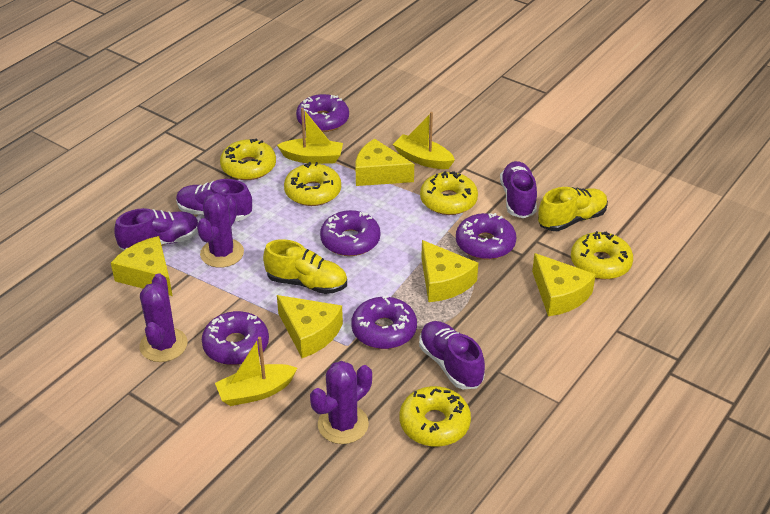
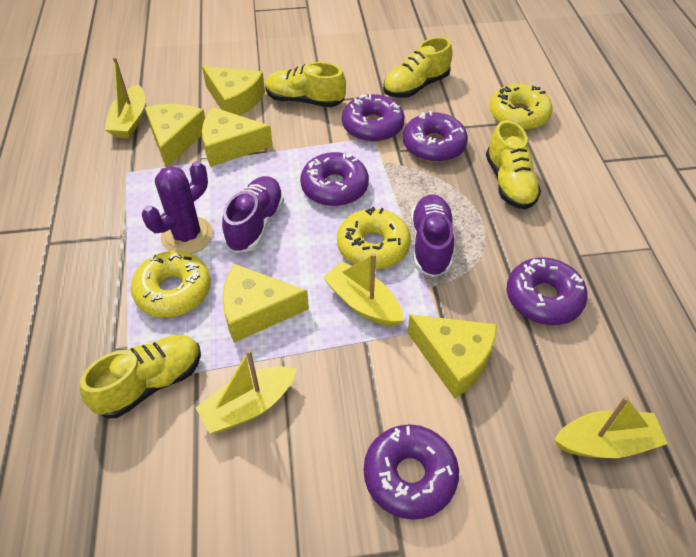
purple cactus: [139,273,187,362] [197,193,244,268] [310,361,372,444] = 3 -> [142,161,213,254] = 1
purple shoe: [114,208,199,250] [176,179,252,221] [419,321,485,389] [500,161,537,218] = 4 -> [222,176,284,253] [411,194,454,277] = 2
yellow boat: [215,337,297,406] [277,108,343,164] [393,112,455,169] = 3 -> [105,57,145,139] [196,349,297,433] [323,253,403,327] [554,396,668,458] = 4
yellow donut: [220,138,276,180] [284,162,341,206] [400,386,471,447] [420,171,478,215] [571,231,633,280] = 5 -> [131,251,211,318] [337,207,411,269] [489,84,553,130] = 3
yellow shoe: [263,239,347,294] [538,187,608,231] = 2 -> [80,335,201,418] [265,62,346,107] [383,37,453,98] [486,120,541,209] = 4

